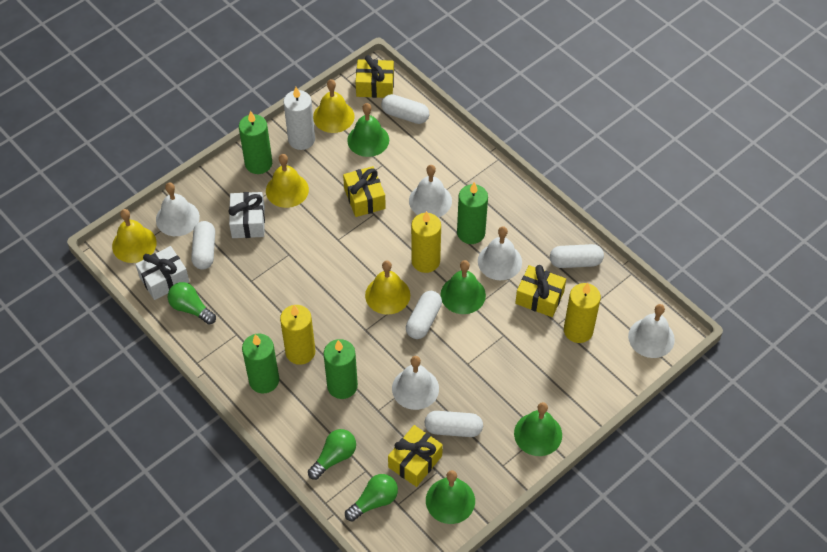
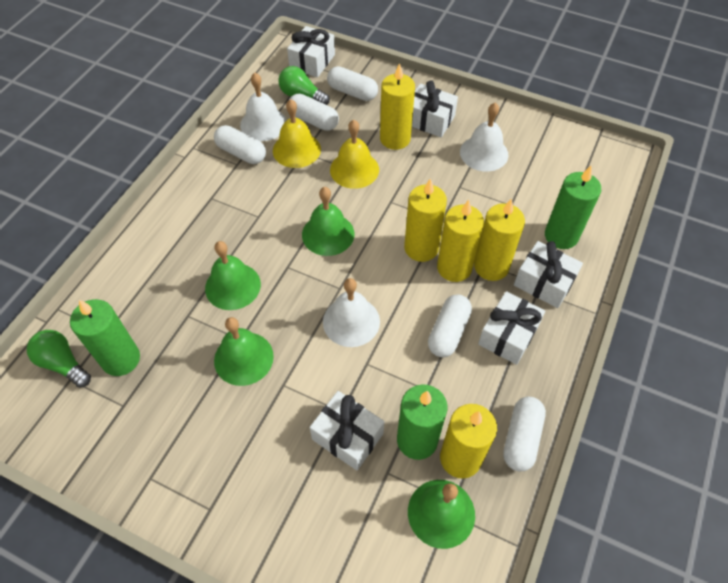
green candle: [239,111,272,174] [242,334,279,393] [324,339,358,399] [457,182,488,244] = 4 -> [70,299,140,376] [397,385,447,460] [545,166,601,249] = 3
green light bulb: [168,282,216,325] [308,429,356,480] [345,474,398,522] = 3 -> [27,330,91,388] [278,66,330,105] = 2
white bell: [156,182,200,236] [392,356,439,410] [409,165,452,217] [478,226,522,280] [628,304,675,358] = 5 -> [240,73,287,141] [323,278,380,347] [460,103,508,172] = 3
white candle: [283,87,315,150] = 1 -> none = 0
white gift: [135,246,189,300] [228,192,265,238] = 2 -> [287,26,335,77] [310,391,384,470] [412,80,458,137] [478,291,545,365] [514,241,583,308] = 5
yellow bell: [112,209,157,263] [266,154,309,208] [313,79,355,133] [365,261,410,315] = 4 -> [273,99,321,168] [330,120,379,189] = 2
yellow candle: [280,305,316,365] [411,211,441,273] [564,283,601,343] = 3 -> [380,63,415,150] [404,178,447,262] [437,200,484,282] [440,404,497,479] [474,198,525,281] = 5
yellow gift: [343,166,386,217] [356,55,394,98] [388,425,443,487] [515,265,566,317] = 4 -> none = 0

